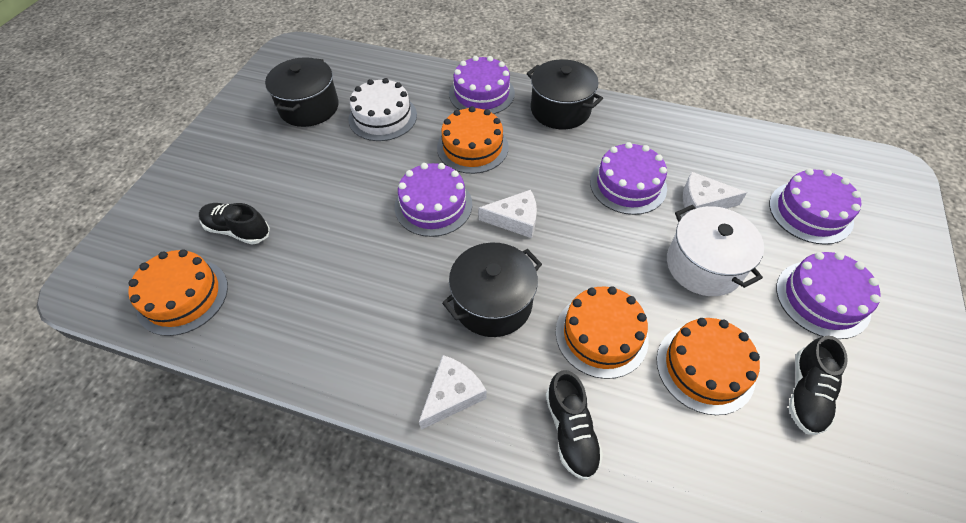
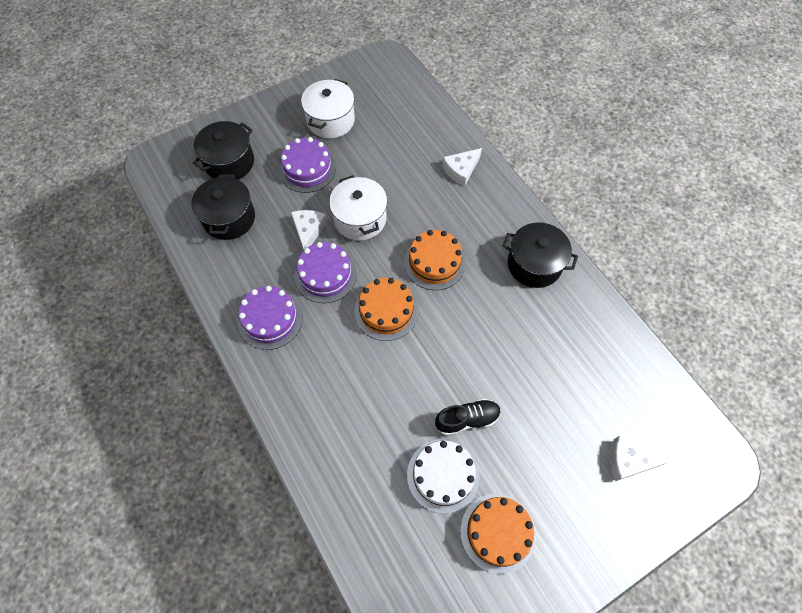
black shoe: [199,203,270,244] [546,370,603,480] [789,336,848,435] = 3 -> [435,399,501,436] = 1
orange cake: [128,249,228,336] [437,106,509,174] [555,286,649,379] [656,318,760,415] = 4 -> [354,278,418,341] [404,230,466,290] [460,493,536,574] = 3
purple cake: [395,163,472,237] [449,56,515,114] [590,142,667,215] [769,169,861,244] [776,252,881,339] = 5 -> [238,286,303,350] [279,137,336,193] [294,242,357,303] = 3
white pot: [667,205,764,296] = 1 -> [301,79,355,138] [329,175,387,241] = 2

